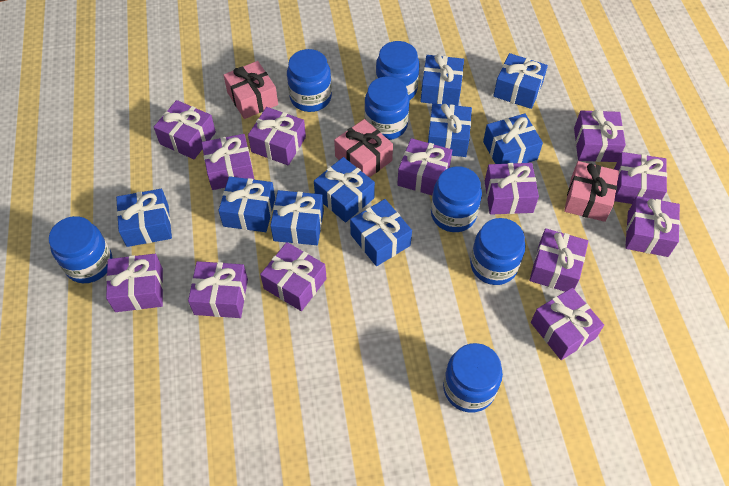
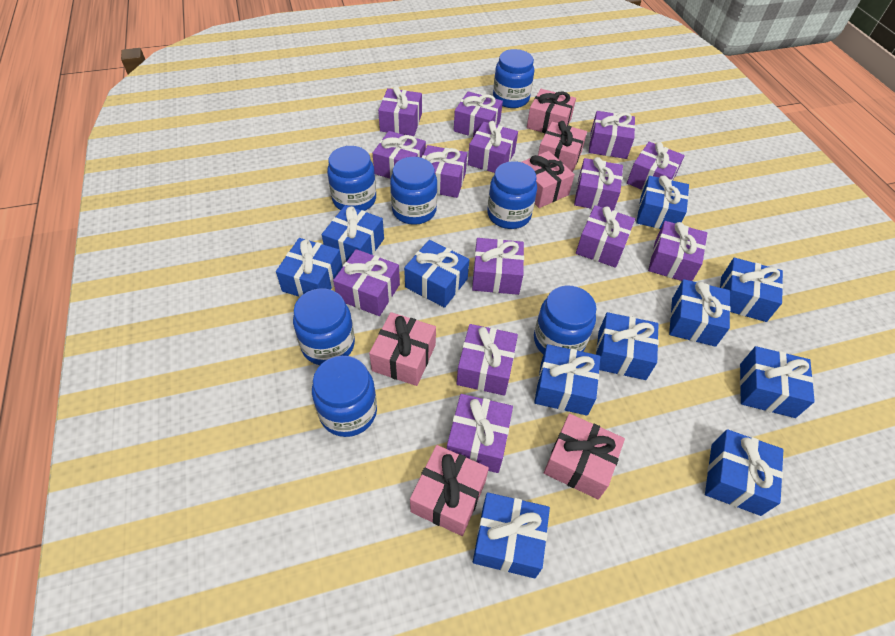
blue gift: [116,189,172,247] [218,176,275,232] [270,190,324,245] [314,157,375,222] [350,199,412,266] [420,54,464,106] [428,103,472,157] [483,113,543,164] [493,53,548,109] = 9 -> [276,238,342,297] [322,205,384,262] [404,240,469,308] [473,492,550,579] [534,344,601,416] [596,312,659,380] [636,175,689,229] [669,279,731,347] [705,429,783,516] [720,258,783,322] [740,346,815,418] = 11
pink gift: [224,61,278,119] [334,119,393,177] [564,161,619,222] = 3 -> [369,312,436,386] [410,445,489,536] [522,151,575,208] [527,89,576,133] [538,121,587,172] [544,413,625,500] = 6
purple gift: [106,254,163,312] [154,100,216,159] [188,261,248,318] [202,134,255,190] [248,107,306,165] [260,242,327,311] [397,138,452,195] [485,163,539,215] [530,228,588,291] [531,288,604,360] [574,110,626,162] [614,152,667,204] [625,196,680,257] = 13 -> [333,249,400,316] [373,131,426,179] [378,86,422,136] [422,145,467,198] [447,394,513,473] [454,91,503,137] [456,324,518,396] [468,121,518,173] [472,238,524,295] [574,157,623,210] [576,205,635,268] [589,111,635,159] [627,142,685,190] [648,221,707,281] = 14

